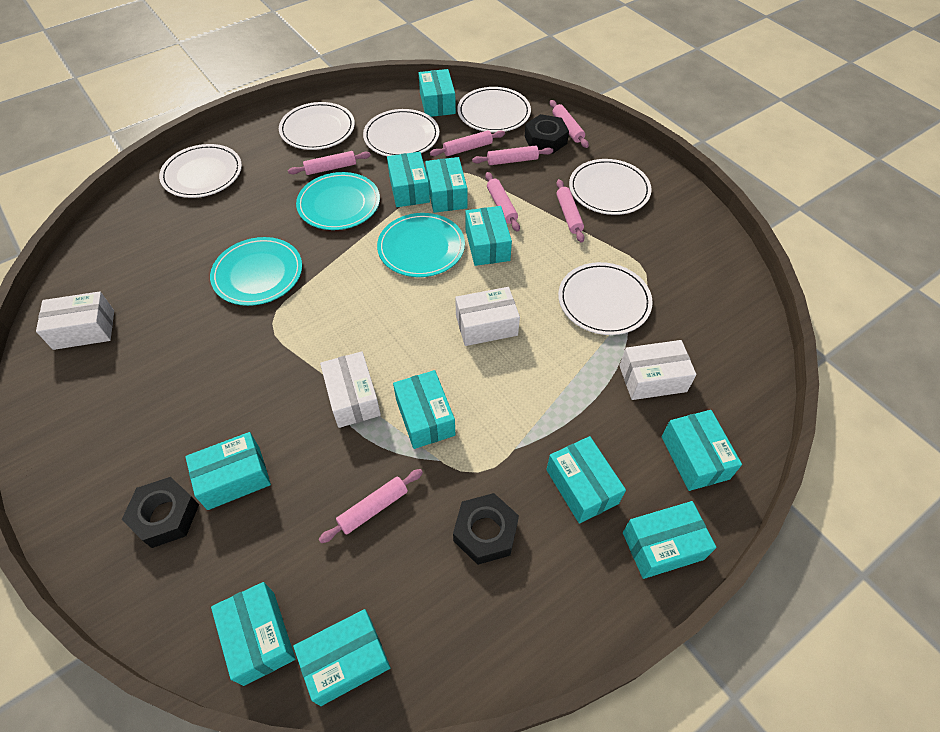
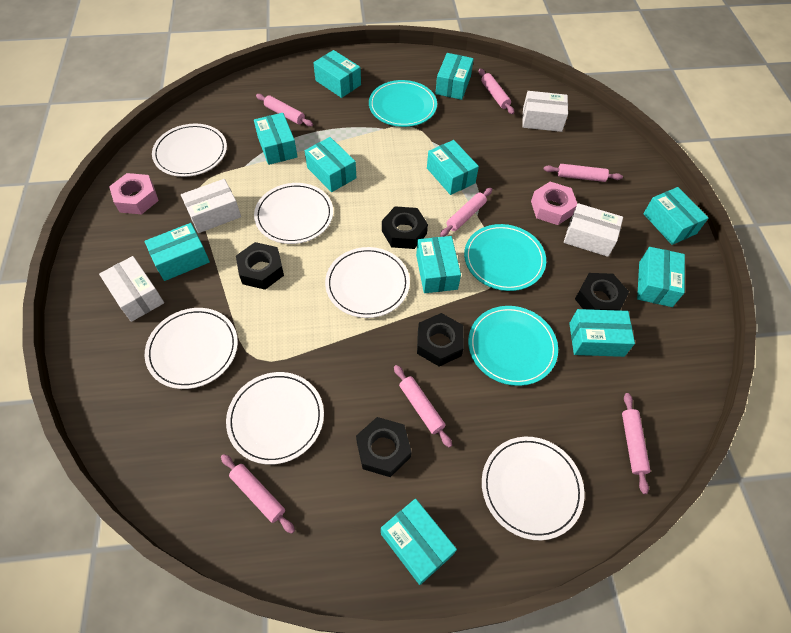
black nut: [121,477,199,548] [453,493,519,565] [525,114,569,154] = 3 -> [236,242,284,290] [356,417,412,477] [382,206,428,249] [417,313,464,366] [575,273,629,311] = 5
pink nut: none = 0 -> [109,173,159,214] [531,182,577,225] = 2

